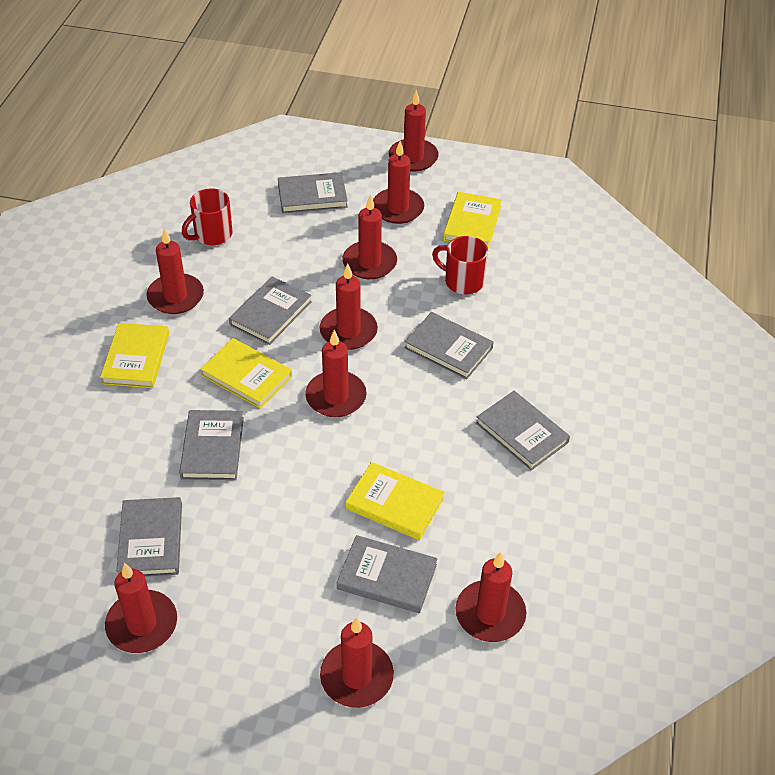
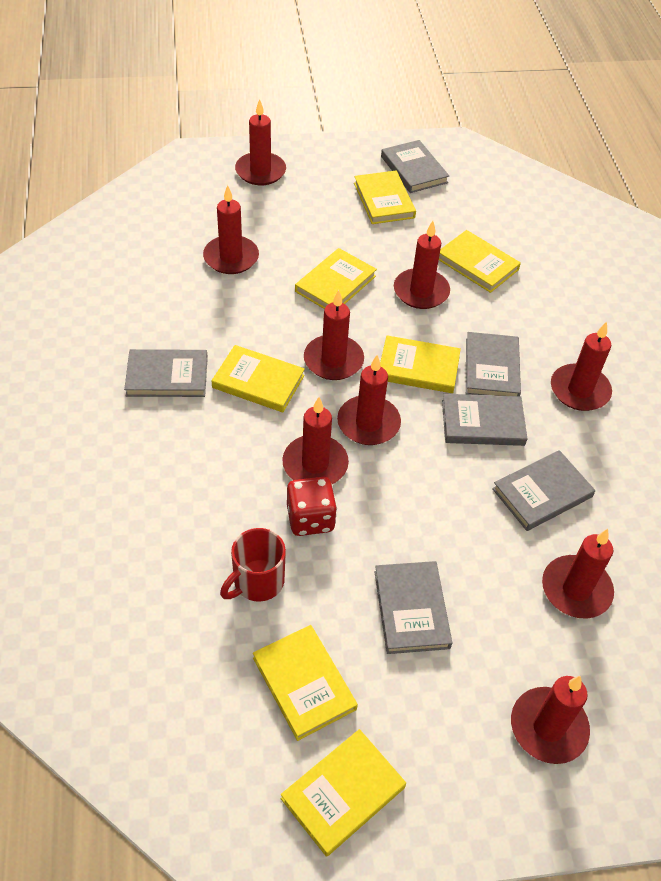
grey book: [117,497,182,577] [179,410,244,480] [229,276,312,345] [278,172,348,213] [337,535,438,613] [404,312,494,379] [476,391,570,470] = 7 -> [124,349,208,397] [375,561,452,654] [381,140,449,193] [442,394,527,446] [466,332,521,396] [492,450,595,531] = 6
red dice: none = 0 -> [287,477,337,536] = 1
red mug: [182,188,233,245] [432,236,488,295] = 2 -> [220,528,286,602] = 1
yellow book: [100,323,169,388] [200,338,292,409] [345,462,444,540] [443,192,502,249] = 4 -> [211,345,305,412] [253,625,358,741] [281,729,406,857] [295,248,377,309] [354,171,416,224] [380,335,461,393] [439,230,521,293] = 7

